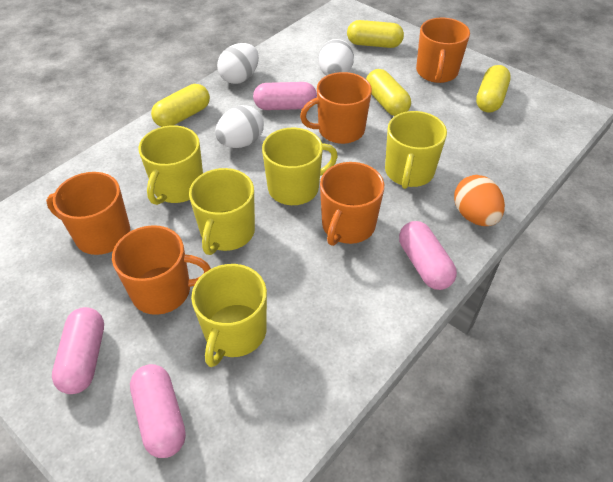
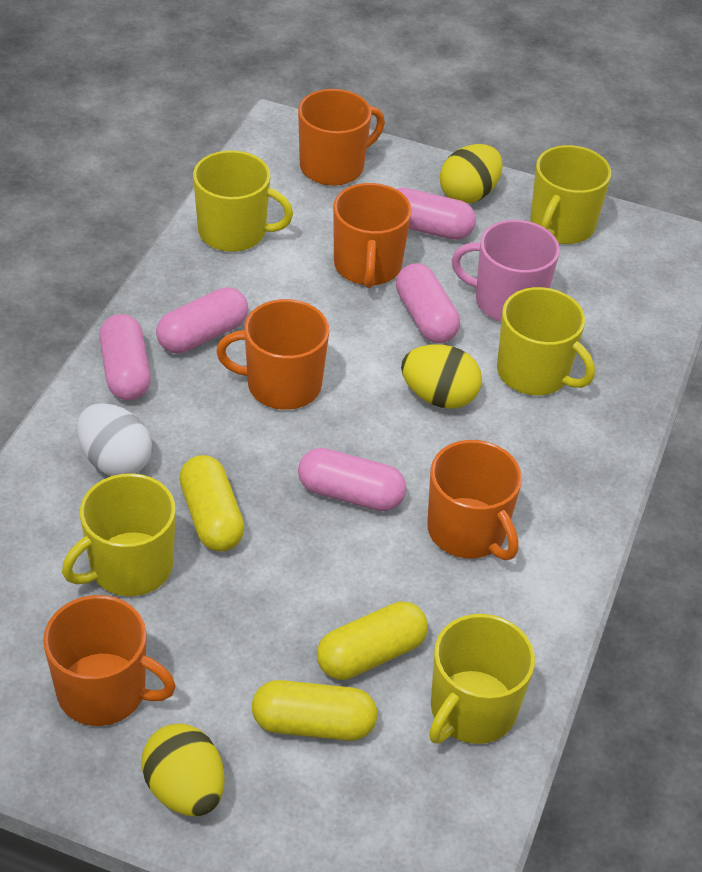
orange egg: [454,175,505,226] = 1 -> none = 0
pink capsule: [52,307,104,394] [130,364,186,458] [253,82,317,110] [399,221,457,290] = 4 -> [99,314,151,400] [156,287,248,354] [298,448,407,511] [396,263,460,343] [397,188,476,240] = 5
pink mug: none = 0 -> [452,220,560,322] = 1
white egg: [215,105,264,148] [217,43,259,84] [318,39,354,76] = 3 -> [77,403,152,476] = 1
yellow capsule: [151,84,210,127] [347,20,404,48] [366,69,411,116] [476,65,511,113] = 4 -> [179,455,245,552] [252,680,377,741] [317,601,428,680] = 3
yellow egg: none = 0 -> [141,724,225,816] [401,344,482,409] [440,144,503,203] = 3

